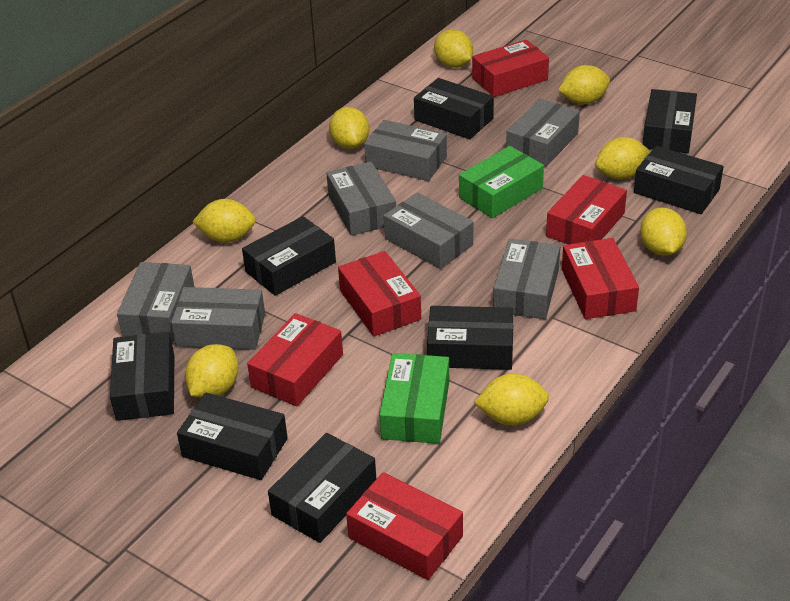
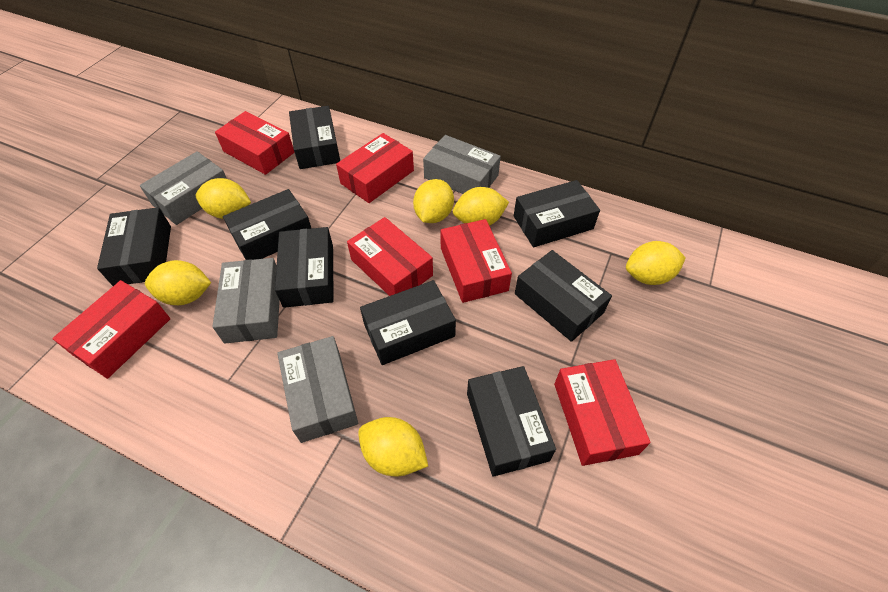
green box: [380,353,449,444] [459,146,544,218] = 2 -> none = 0
grey box: [117,262,194,341] [171,287,265,350] [326,162,396,236] [364,120,447,181] [384,193,473,269] [493,239,560,319] [506,99,580,167] = 7 -> [140,151,227,225] [212,258,280,344] [277,336,358,443] [423,135,501,194] = 4
yellow lemon: [185,344,238,398] [192,199,256,243] [329,107,369,149] [434,29,473,68] [474,373,549,426] [558,65,610,104] [596,137,650,179] [640,208,687,256] = 8 -> [145,260,211,305] [195,178,251,219] [358,417,428,476] [413,179,454,223] [453,187,509,226] [626,241,686,285] = 6

